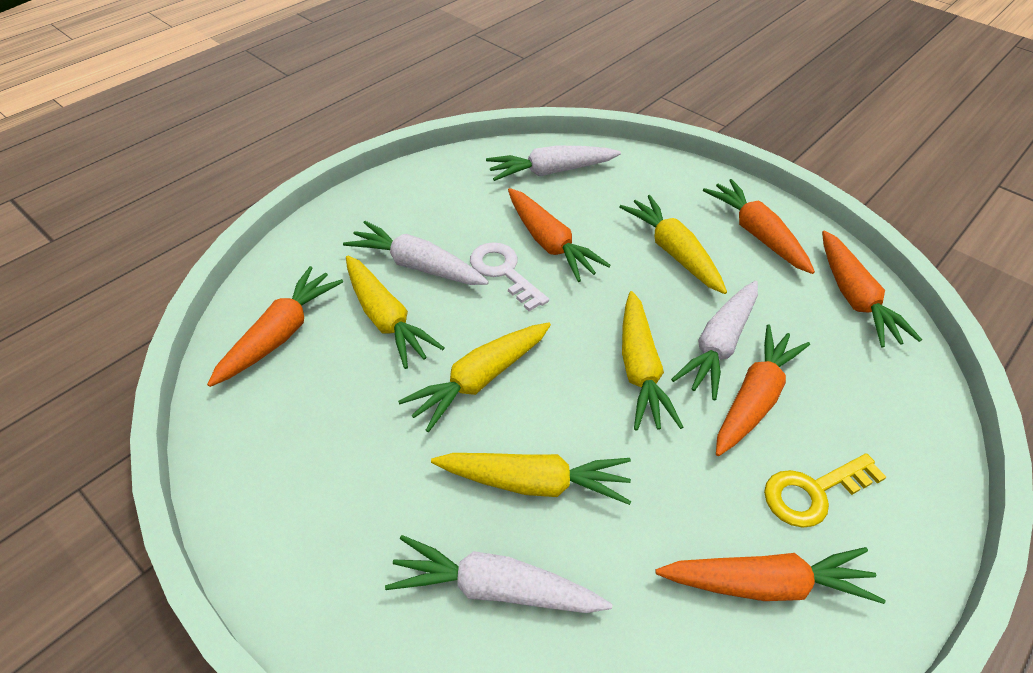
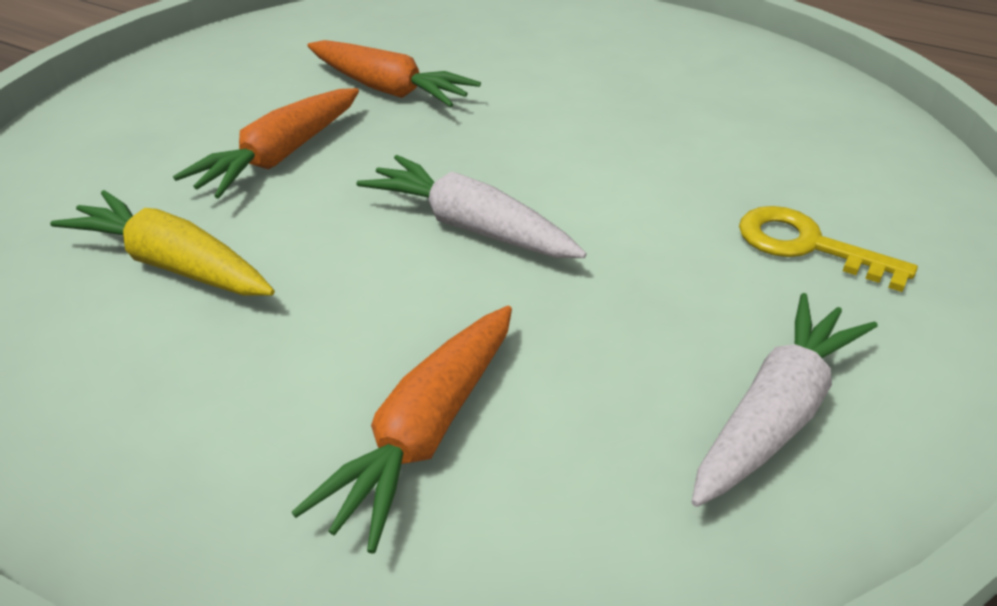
orange carrot: [207,266,343,387] [508,188,611,282] [655,547,885,604] [703,179,815,274] [716,324,810,456] [822,230,922,348] = 6 -> [173,88,359,199] [291,306,512,554] [307,40,481,107] = 3
white carrot: [343,221,489,285] [385,535,612,613] [486,146,621,181] [671,281,758,400] = 4 -> [357,155,586,258] [691,293,878,507] = 2
white key: [470,242,549,311] = 1 -> none = 0
yellow carrot: [346,256,444,369] [398,322,551,432] [431,453,631,505] [620,195,727,294] [622,291,683,431] = 5 -> [50,190,275,296] = 1

